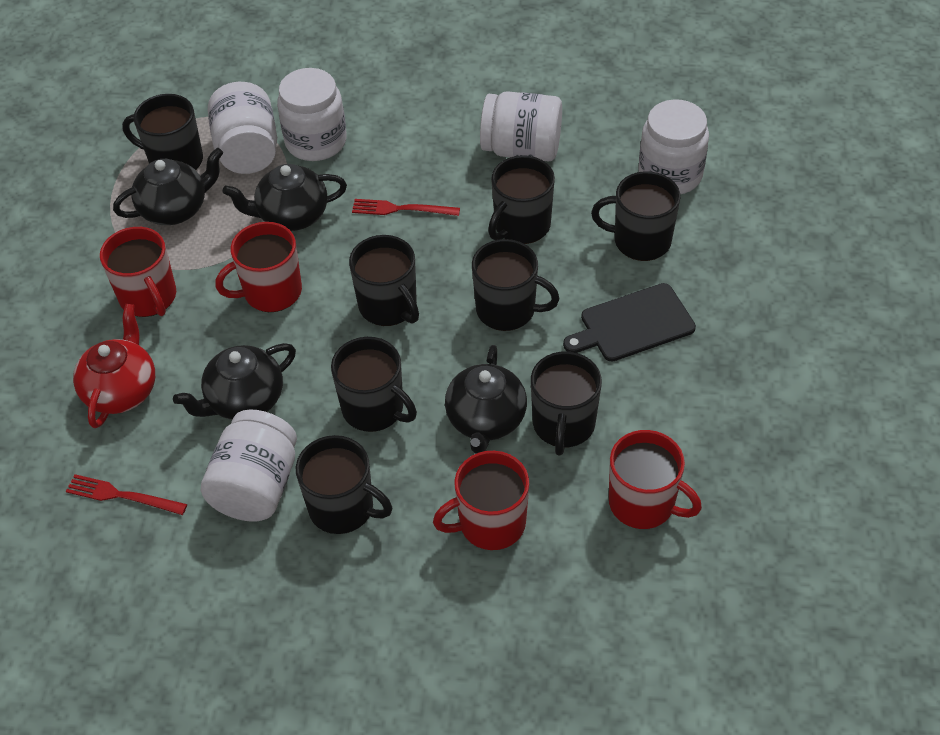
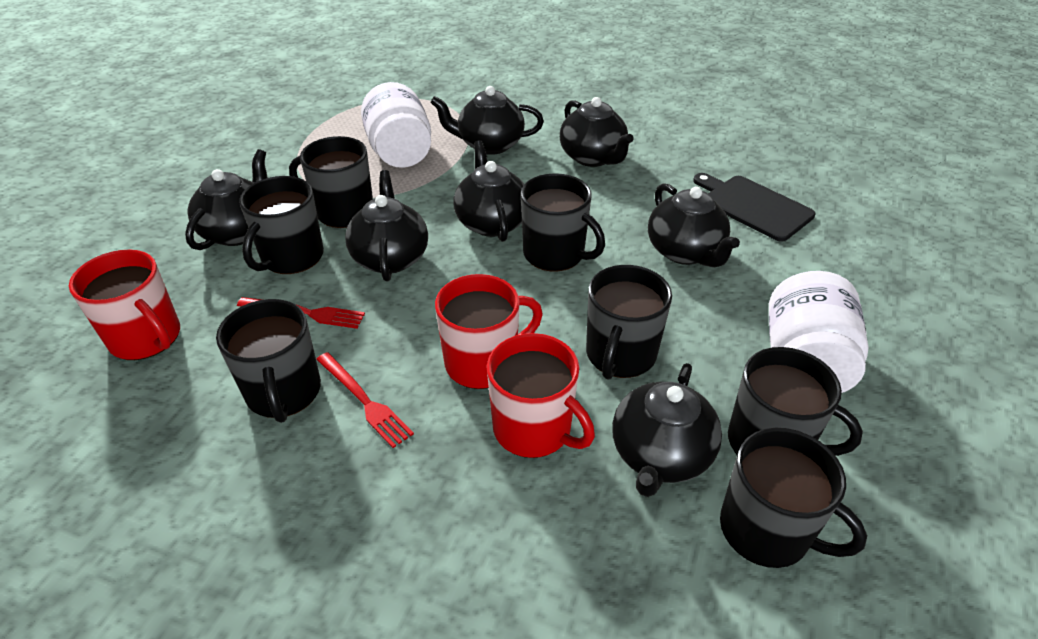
black mug: [122,94,203,170] [296,435,392,534] [331,337,417,432] [349,235,419,326] [472,239,560,331] [488,155,555,244] [531,351,602,456] [591,171,680,261] = 8 -> [216,299,321,423] [239,176,324,274] [289,136,373,228] [521,173,605,271] [586,265,672,380] [720,428,867,568] [728,347,863,456] = 7
black teapot: [113,148,223,225] [173,343,296,420] [223,164,347,231] [445,345,527,454] = 4 -> [185,149,268,250] [345,170,428,282] [430,86,544,155] [453,140,524,242] [560,97,634,167] [612,363,722,497] [648,183,740,267] = 7
red mug: [100,227,176,317] [215,222,302,312] [433,451,529,550] [609,430,702,529] = 4 -> [69,250,180,360] [435,274,543,389] [487,333,595,458] = 3
red teapot: [73,304,155,428] = 1 -> none = 0
white jar: [201,410,297,522] [207,82,277,174] [277,68,347,161] [480,91,562,161] [638,99,709,194] = 5 -> [361,82,431,168] [769,271,869,393] = 2

